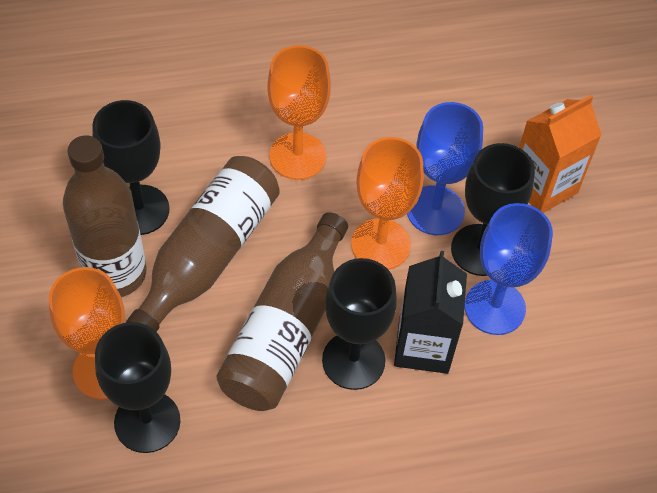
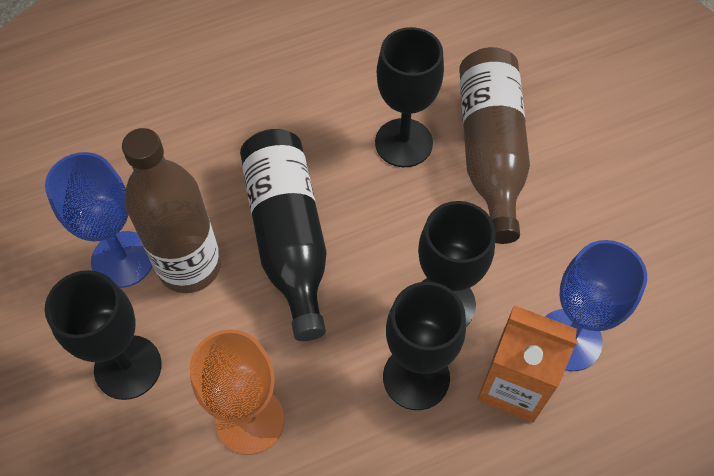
black bottle: none = 0 -> [240,129,327,341] = 1
black carton: [394,251,467,374] = 1 -> none = 0
brown bottle: [63,136,147,297] [126,156,280,332] [217,212,348,411] = 3 -> [122,128,221,293] [459,47,530,244] = 2
orange goblet: [49,267,125,400] [267,45,331,180] [351,137,424,270] = 3 -> [189,329,285,455] = 1

